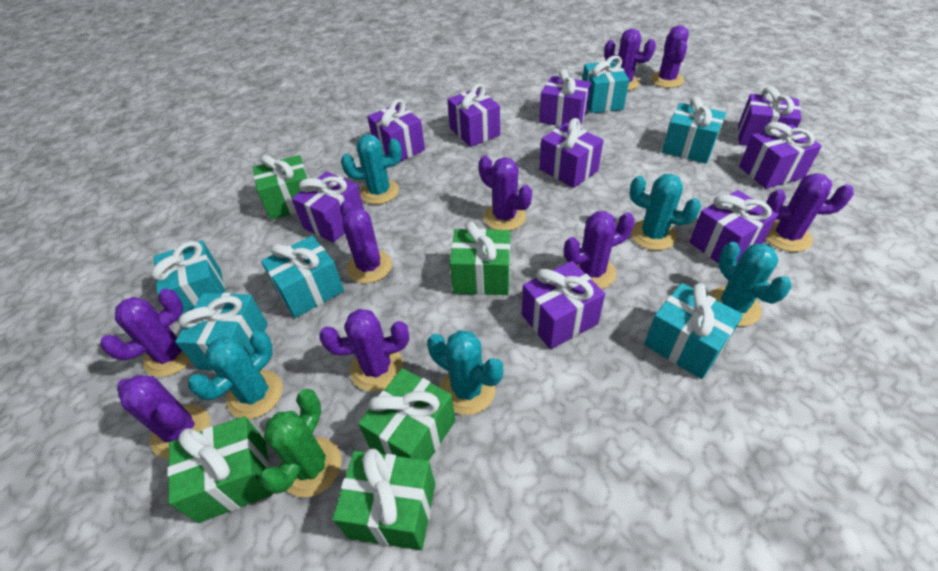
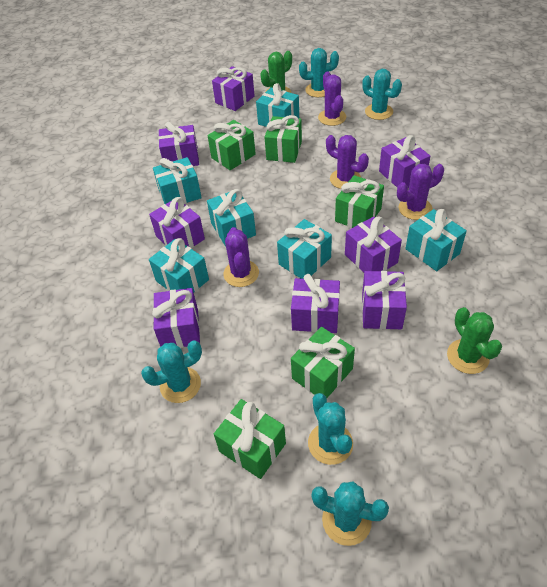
green cactus: [259,389,341,497] = 1 -> [260,51,292,93] [447,307,502,374] = 2
purple cactus: [100,289,191,377] [117,375,210,459] [319,309,409,392] [340,200,392,284] [478,156,532,231] [564,211,635,289] [604,28,656,91] [651,25,689,88] [766,173,854,252] = 9 -> [223,227,259,287] [318,72,346,126] [326,135,369,189] [397,164,444,220] = 4
purple gift: [292,172,364,243] [367,99,425,162] [447,84,500,147] [522,261,605,349] [539,69,591,127] [539,118,603,188] [689,190,778,264] [738,86,802,146] [739,122,822,189] = 9 -> [149,197,205,248] [152,288,200,348] [158,122,199,166] [212,66,255,111] [291,274,340,333] [345,217,402,272] [362,271,407,329] [379,135,430,188] = 8

